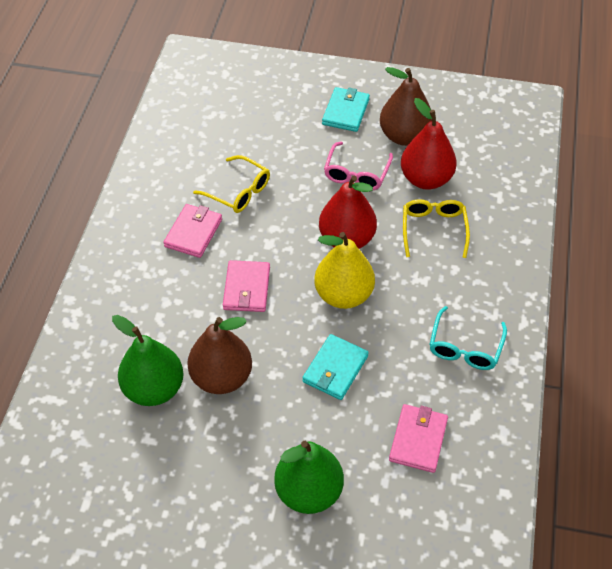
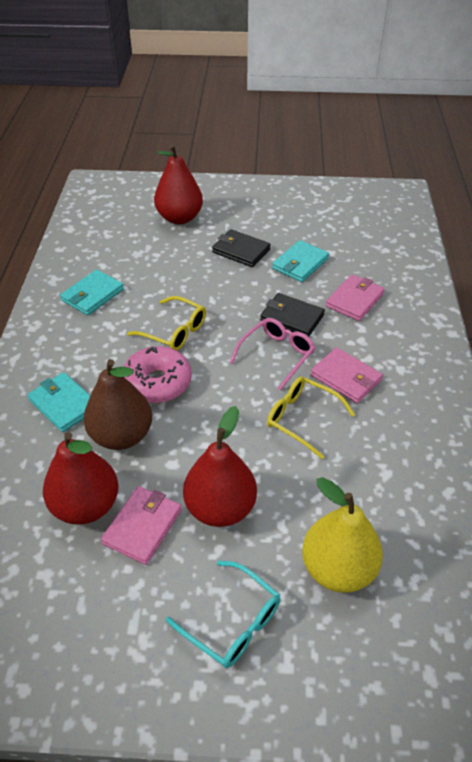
black wallet: none = 0 -> [212,229,271,267] [260,293,325,337] = 2
brown pear: [187,317,252,394] [380,67,432,146] = 2 -> [84,359,152,450] = 1
green pear: [112,315,184,406] [274,441,344,514] = 2 -> none = 0
pink donut: none = 0 -> [124,346,192,403] = 1
red pear: [319,176,377,249] [401,98,457,190] = 2 -> [43,432,119,524] [154,144,203,224] [183,406,257,527] = 3
turquoise wallet: [302,334,369,400] [322,87,370,132] = 2 -> [27,372,90,432] [60,270,124,315] [272,240,329,282] = 3

